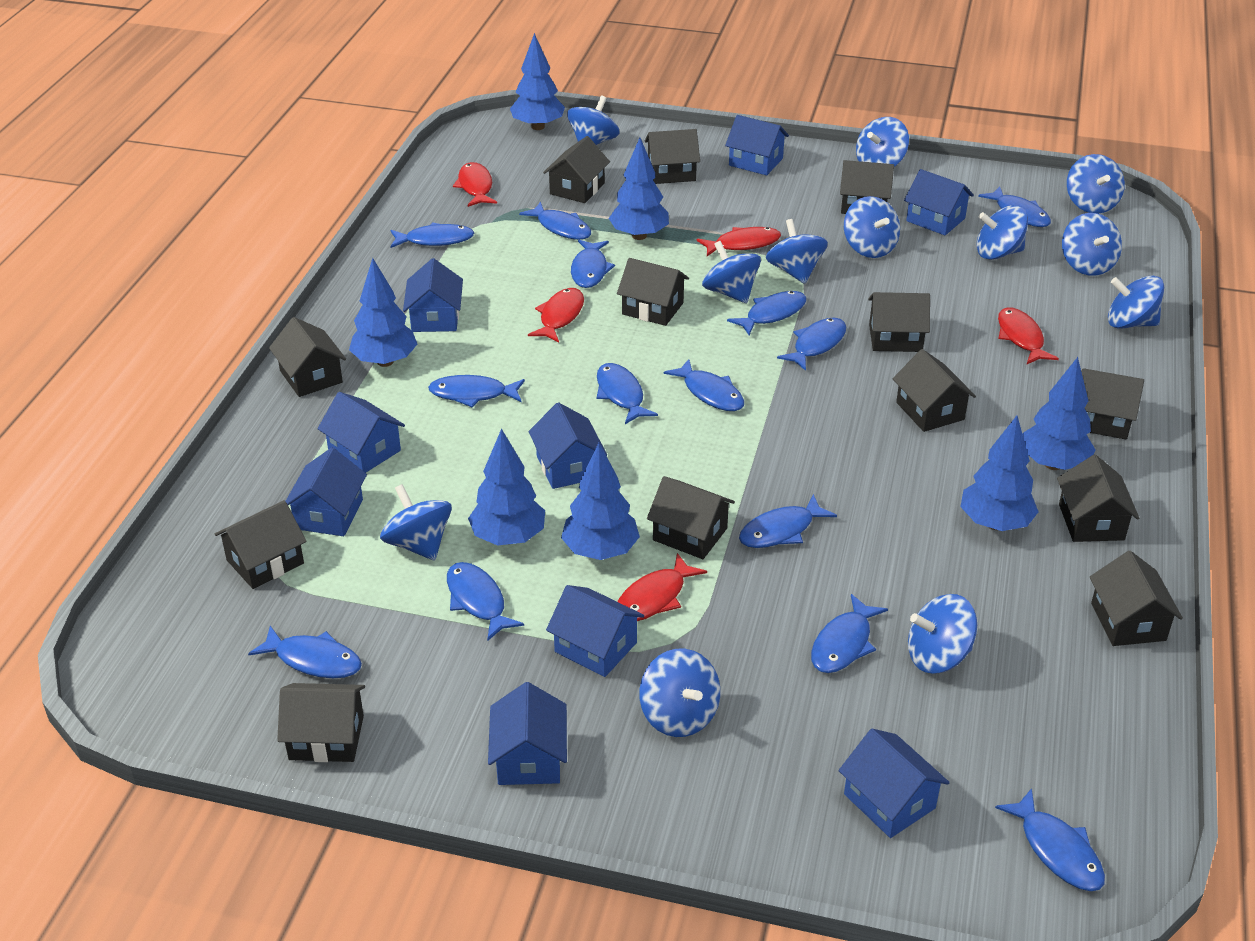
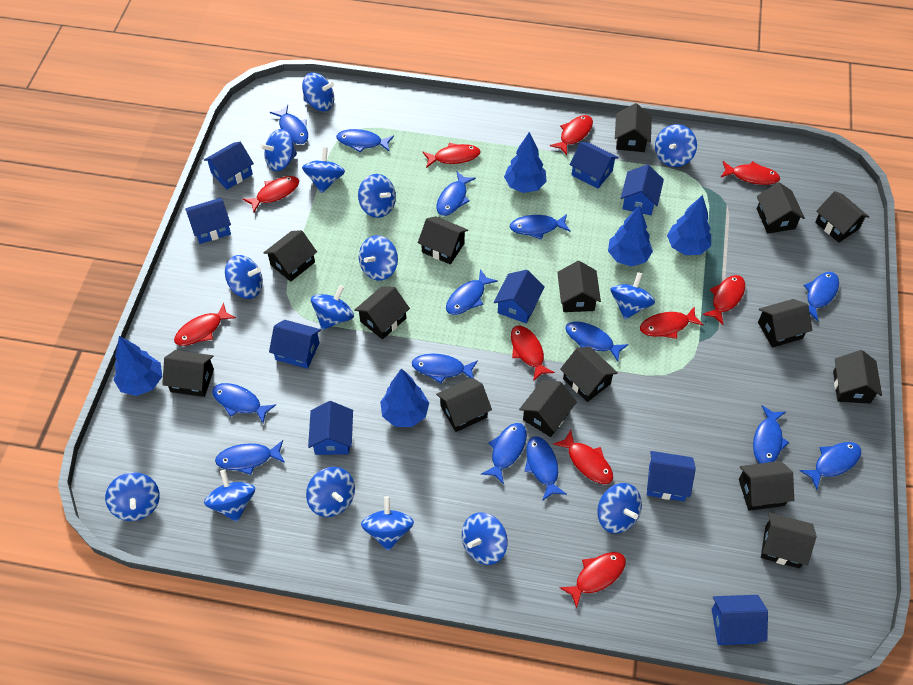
black house: [215,500,307,589] [269,317,346,397] [277,683,365,762] [543,136,610,203] [617,258,689,326] [645,129,700,184] [647,476,735,559] [840,160,894,214] [868,292,930,352] [893,349,976,432] [1057,455,1139,542] [1081,368,1144,439] [1090,551,1183,646] = 13 -> [162,350,214,397] [263,230,317,282] [355,286,410,339] [418,216,468,265] [436,378,492,432] [519,381,577,437] [557,261,601,312] [560,347,618,402] [615,103,652,152] [739,461,794,511] [757,182,805,233] [758,299,812,348] [761,512,817,568] [815,191,869,243] [833,350,882,403] = 15
blue spinning top: [380,484,452,561] [567,96,620,145] [640,649,720,737] [702,241,761,303] [766,219,828,284] [844,196,900,258] [856,117,909,167] [908,594,977,674] [977,205,1028,260] [1062,213,1122,276] [1067,154,1125,214] [1108,276,1164,329] = 12 -> [105,472,160,521] [204,470,255,522] [225,255,263,299] [260,129,297,171] [302,72,334,111] [302,147,345,193] [306,467,355,517] [311,285,354,330] [358,174,396,218] [359,235,398,281] [361,496,414,551] [462,512,508,565] [597,483,642,534] [611,272,655,320] [655,124,697,167] = 15
blue tree: [349,258,417,367] [468,429,545,546] [510,33,565,130] [561,443,640,560] [608,138,669,240] [960,416,1039,531] [1022,357,1096,470] = 7 -> [114,336,162,396] [380,368,429,427] [504,132,547,193] [608,205,653,267] [667,195,711,255] = 5
red fish: [453,162,497,207] [528,288,584,343] [617,553,707,621] [697,227,781,256] [998,307,1059,364] = 5 -> [174,302,236,346] [243,176,299,212] [423,143,480,168] [511,326,555,381] [550,115,593,155] [553,429,613,484] [559,552,626,609] [640,306,704,339] [702,275,745,325] [720,161,780,185] = 10

